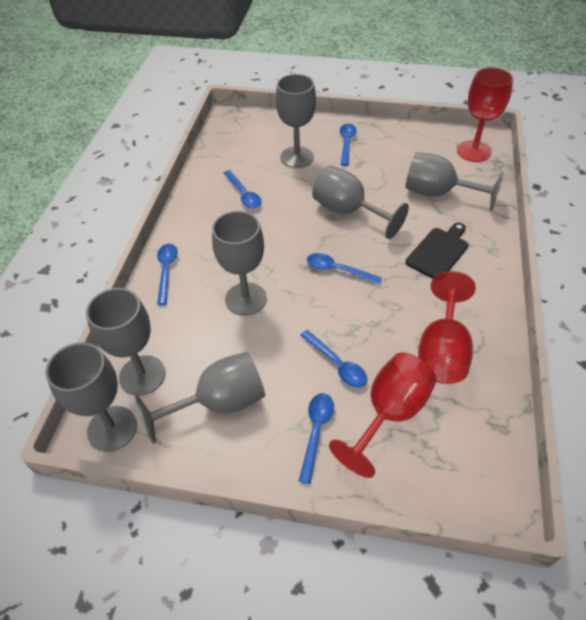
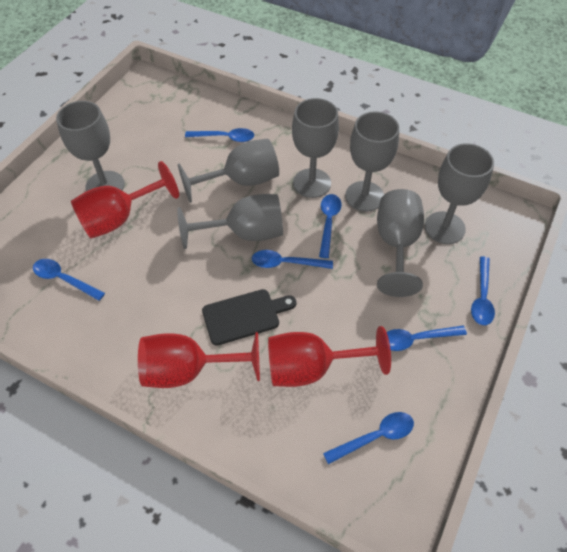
blue spoon: [157,244,178,305] [223,170,262,208] [299,393,334,484] [300,330,367,387] [307,253,382,284] [340,124,357,166] = 6 -> [33,259,105,301] [185,128,254,142] [252,250,333,269] [319,194,341,258] [323,412,414,464] [387,326,467,351] [471,256,495,325] = 7

